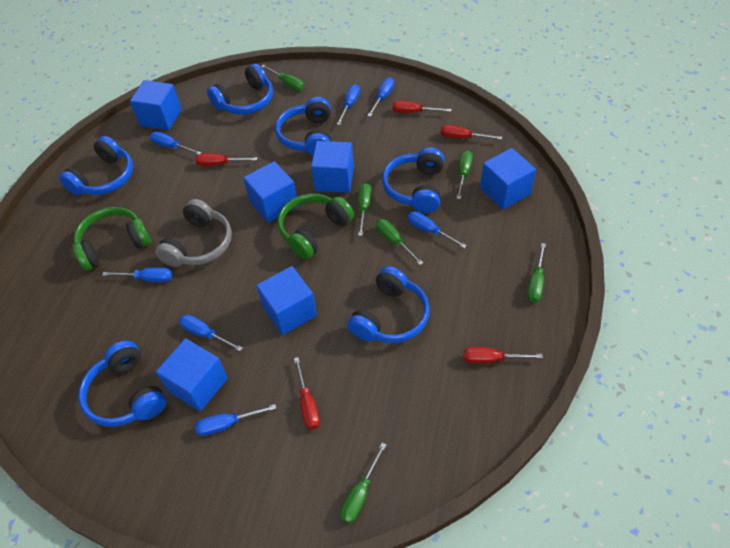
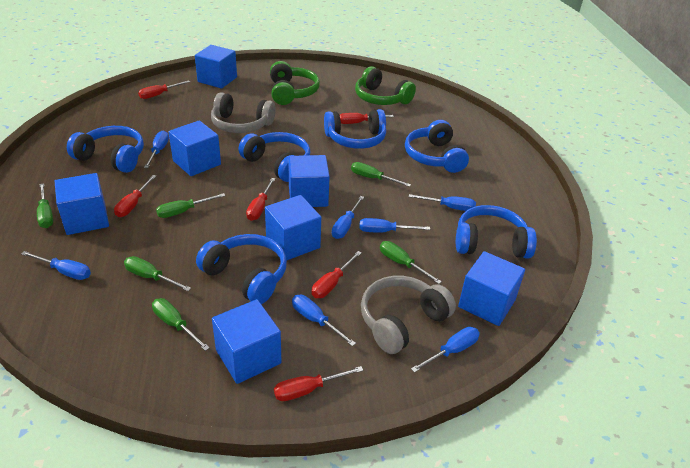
blue cube: [130,80,182,130] [156,338,228,412] [243,161,298,223] [256,266,317,335] [311,141,354,193] [480,148,536,210] = 6 -> [55,173,109,235] [168,120,221,176] [195,45,237,88] [212,299,282,384] [265,195,321,260] [288,155,330,207] [458,251,525,326] = 7
grey headphones: [155,199,232,267] = 1 -> [211,92,276,133] [361,276,456,354] = 2
red screwdriver: [195,153,257,166] [294,357,320,430] [392,101,452,113] [441,125,502,140] [463,347,543,364] = 5 -> [114,175,156,217] [138,80,190,99] [246,178,275,221] [274,366,363,401] [312,251,361,298] [340,113,394,124] = 6

